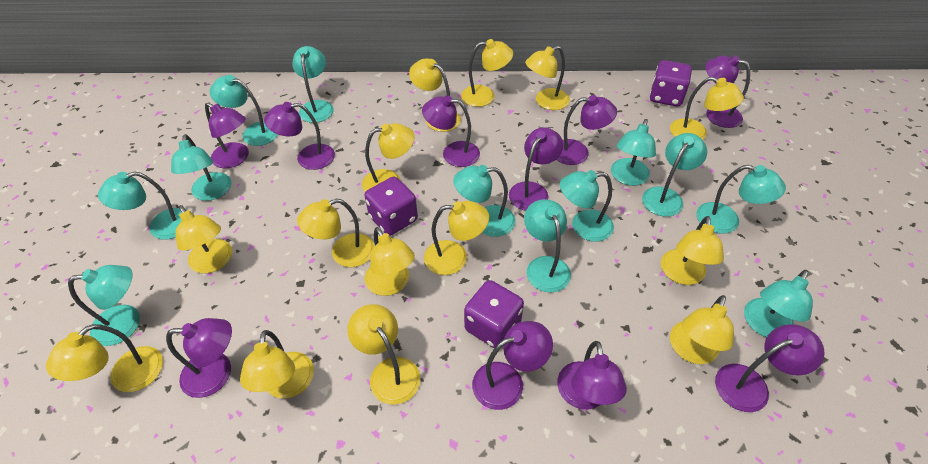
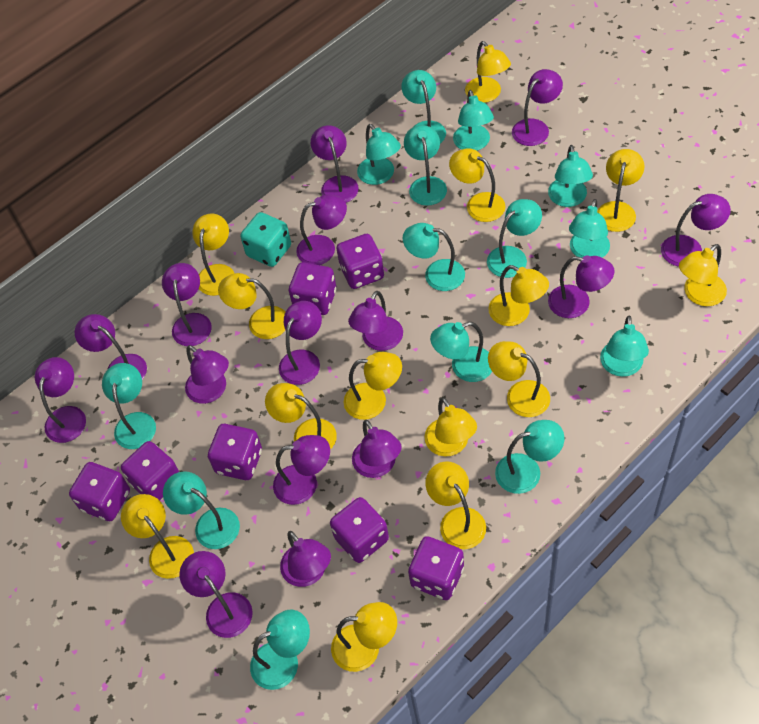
purple dice: [364,177,418,236] [464,280,524,348] [650,60,692,107] = 3 -> [69,462,130,521] [121,441,179,501] [208,424,262,480] [289,262,336,315] [330,497,389,563] [337,234,384,289] [408,536,464,600] = 7
purple lamp: [166,318,232,398] [205,102,249,168] [264,102,335,170] [422,95,480,167] [472,321,553,410] [509,127,563,211] [556,95,617,165] [557,341,627,410] [705,55,750,128] [715,324,825,412] = 10 -> [35,357,86,443] [75,314,147,380] [162,263,212,346] [179,551,253,638] [185,345,229,404] [273,435,330,505] [279,301,322,385] [280,531,331,587] [296,194,347,265] [311,125,359,203] [348,291,403,351] [352,420,402,478] [512,69,563,146] [548,255,615,318] [661,194,731,267] = 15
turquoise dice: none = 0 -> [240,212,291,267] = 1
turquoise lamp: [68,265,140,346] [98,172,187,240] [171,134,231,201] [210,75,278,146] [292,46,334,123] [453,165,516,237] [524,199,571,292] [560,170,614,242] [611,119,656,186] [642,133,707,217] [696,165,786,234] [744,270,813,338] = 12 -> [102,363,156,449] [163,471,240,549] [250,610,310,690] [357,124,401,185] [401,70,446,143] [403,223,465,291] [404,125,447,206] [430,322,492,382] [453,90,494,151] [487,199,542,278] [495,420,564,494] [548,145,593,207] [569,199,610,258] [600,315,649,377] = 14

